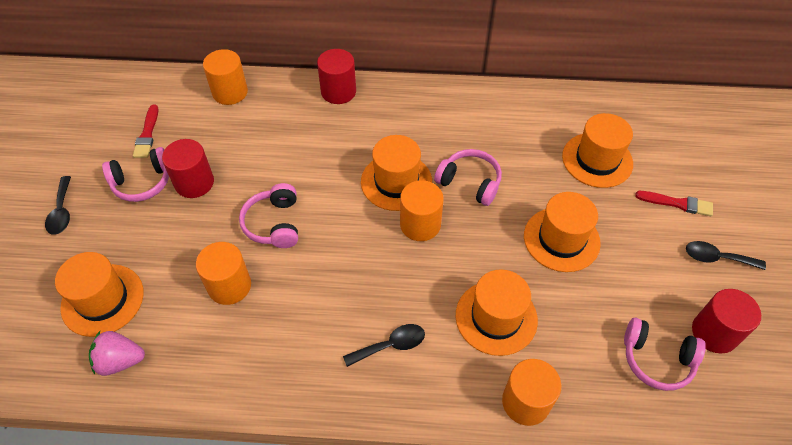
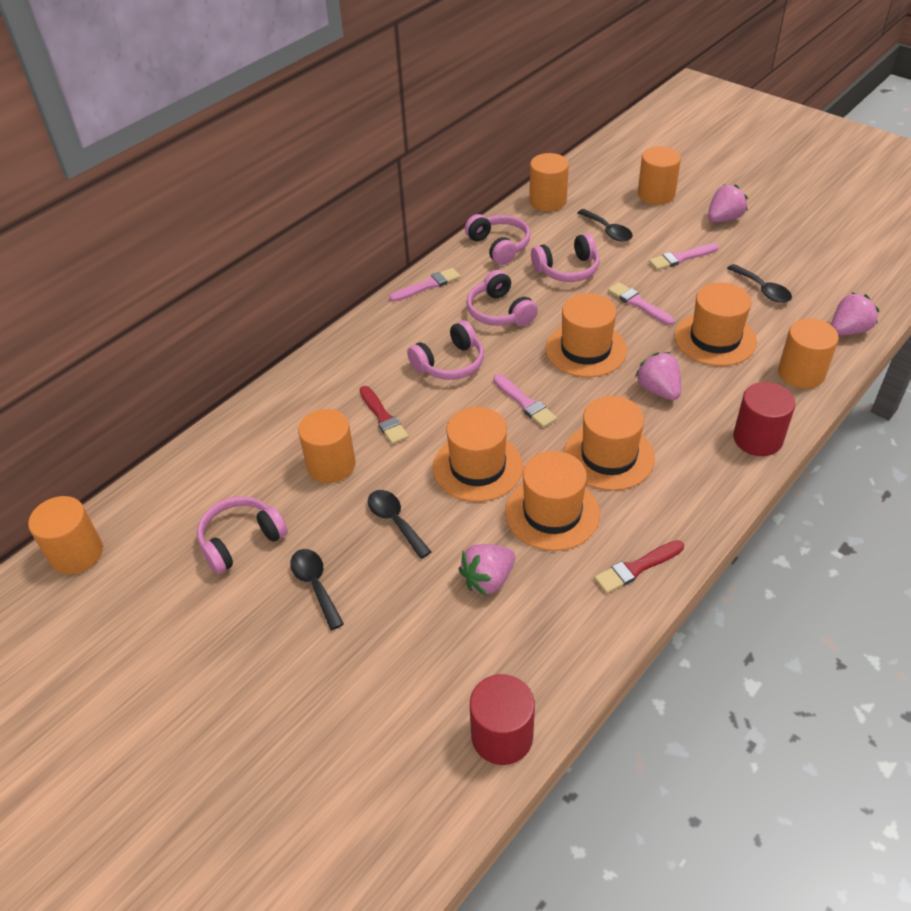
black spoon: [45,176,71,235] [343,324,425,367] [686,241,766,270] = 3 -> [290,549,344,630] [368,490,431,559] [577,209,633,242] [727,264,792,303] = 4
orange cylinder: [196,242,251,305] [203,49,248,105] [400,180,444,241] [502,359,561,426] = 4 -> [28,496,103,575] [298,409,355,483] [529,153,569,211] [638,146,681,205] [778,318,839,389] = 5
pink brush: none = 0 -> [389,268,460,302] [493,374,557,428] [608,282,675,325] [649,243,719,270] = 4
pink headphones: [102,147,169,202] [239,183,298,248] [434,149,502,206] [624,318,706,391] = 4 -> [197,496,288,574] [407,320,484,380] [465,214,530,265] [466,270,538,326] [531,233,600,282] = 5
pink strawberry: [89,331,145,376] = 1 -> [458,544,515,596] [635,352,681,400] [708,184,748,222] [831,292,879,335] = 4
red cylinder: [162,139,214,198] [317,49,356,104] [692,289,761,353] = 3 -> [470,674,535,765] [733,382,796,456] = 2

